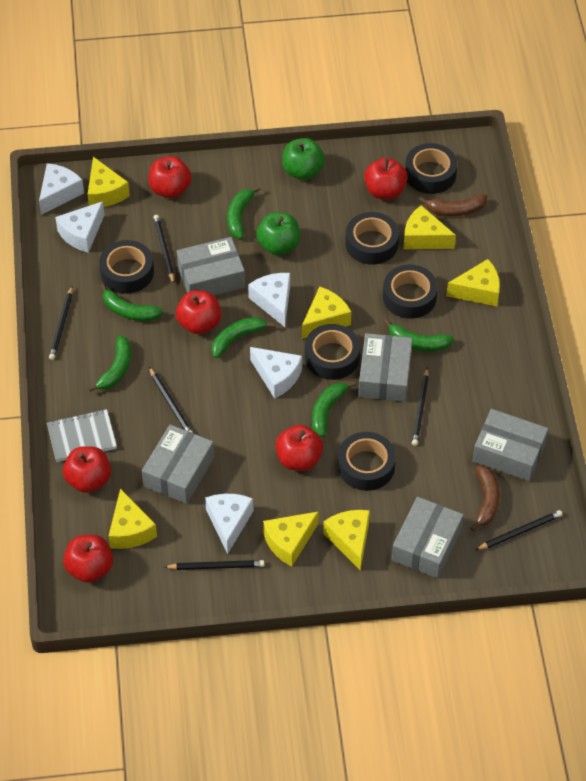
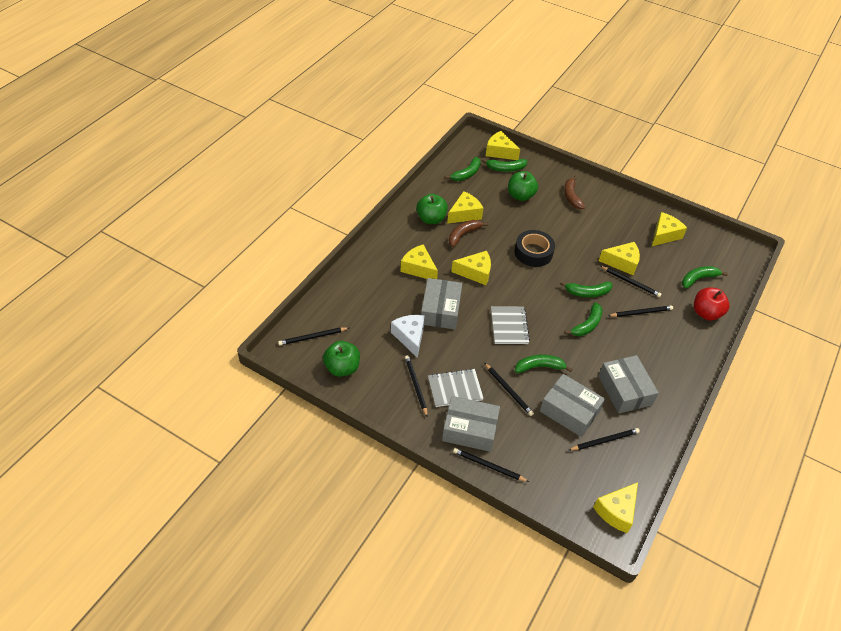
black pencil: [49,286,73,360] [149,367,193,433] [153,215,174,284] [165,560,264,570] [412,367,429,446] [475,510,563,550] = 6 -> [278,327,349,346] [405,355,428,418] [453,448,529,482] [484,363,534,416] [569,428,640,451] [600,266,662,297] [608,305,673,317] = 7
black tape: [99,240,154,294] [305,324,360,380] [338,432,396,491] [345,212,399,265] [383,265,438,319] [405,143,458,194] = 6 -> [514,230,555,267] = 1
green apple: [256,212,300,255] [282,138,325,180] = 2 -> [323,341,360,377] [416,194,448,224] [508,171,538,201] = 3
grey box: [142,425,214,504] [177,237,245,295] [358,333,412,402] [392,497,464,579] [473,409,549,481] = 5 -> [421,278,462,329] [442,396,500,452] [540,374,605,437] [598,355,659,414] = 4
grey notebook: [47,409,117,462] = 1 -> [428,368,484,407] [491,306,530,344] = 2
red apple: [63,446,111,493] [63,535,113,583] [148,156,192,198] [176,290,221,334] [275,425,323,471] [364,157,408,199] = 6 -> [694,288,729,320] = 1
white cheese: [39,163,84,215] [55,201,105,253] [205,494,254,554] [248,273,290,327] [250,347,302,399] = 5 -> [391,315,425,358] = 1

